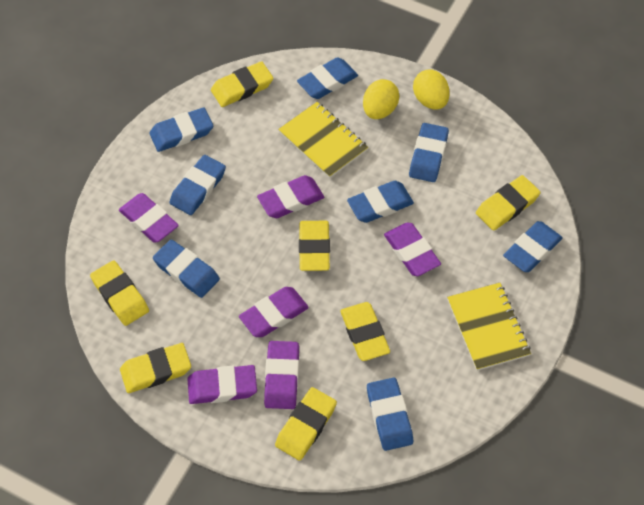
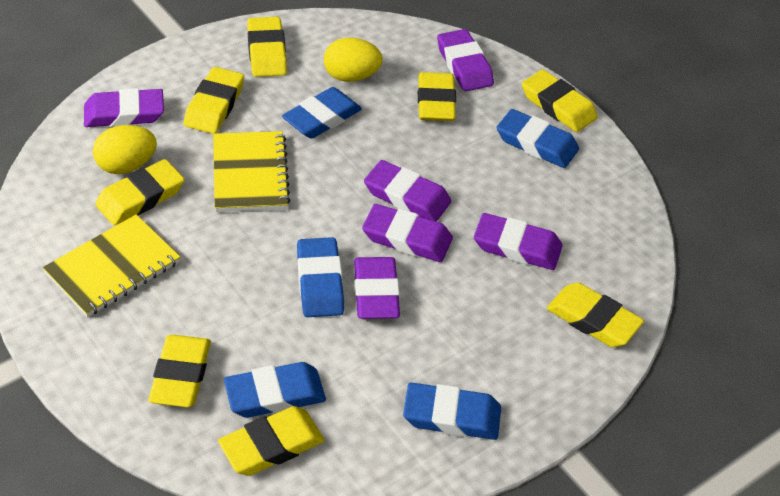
blue eraser: [149,107,213,152] [153,239,220,298] [170,155,226,215] [297,57,358,99] [347,181,414,223] [367,377,413,451] [409,123,449,182] [503,221,563,272] = 8 -> [224,362,326,418] [282,87,362,139] [297,237,344,317] [403,382,501,440] [496,109,579,168] = 5
yellow eraser: [90,260,149,326] [120,343,191,393] [211,61,273,107] [275,387,337,461] [299,221,330,271] [340,302,390,361] [476,175,541,231] = 7 -> [95,159,185,225] [148,335,211,408] [184,67,244,134] [218,406,325,476] [247,17,287,77] [418,72,456,121] [522,69,598,132] [547,283,644,347] = 8

